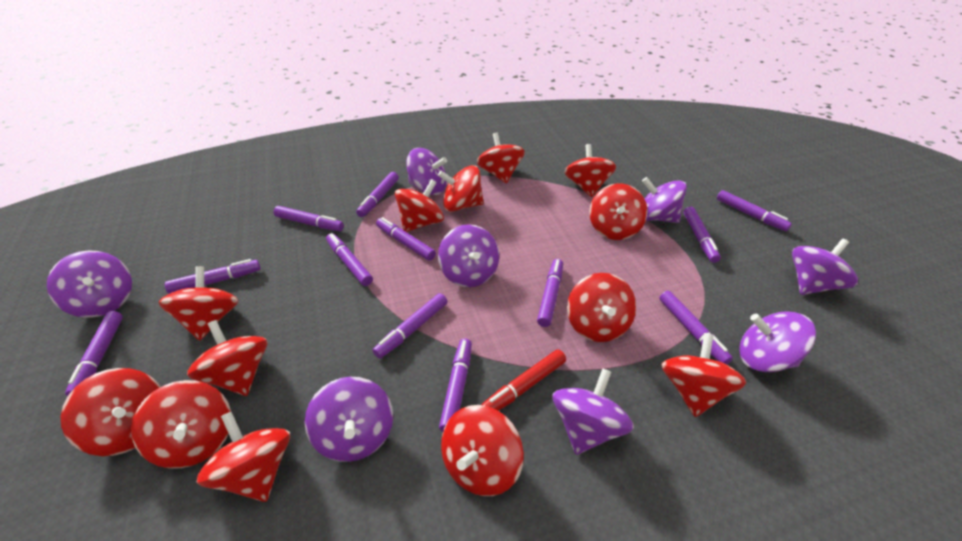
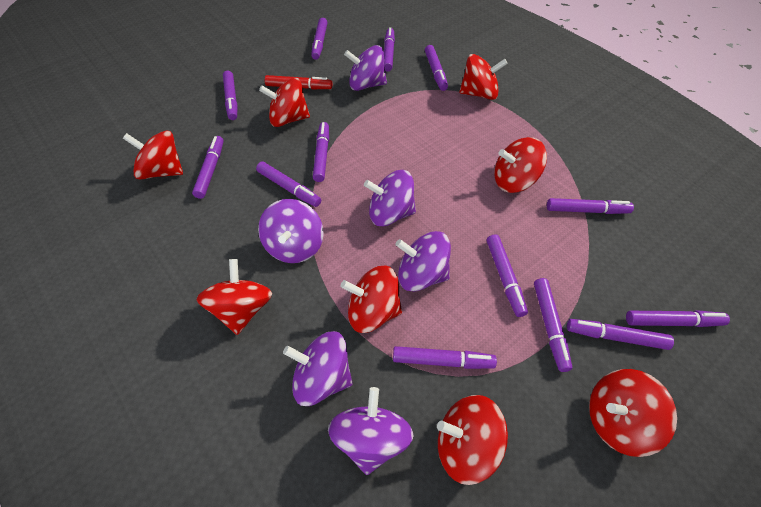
purple marker: [65,311,123,396] [165,259,260,294] [273,206,344,231] [326,233,373,286] [356,172,399,217] [372,293,447,359] [376,217,436,261] [439,339,472,432] [537,259,563,327] [659,291,733,364] [684,206,721,263] [717,190,792,231] = 12 -> [192,136,224,199] [223,71,237,120] [256,161,321,207] [311,18,327,60] [313,122,329,182] [384,27,395,72] [393,346,497,369] [425,45,448,91] [487,234,528,317] [534,278,572,372] [547,198,634,214] [567,319,674,350] [626,310,730,327] = 13
purple spinning top: [47,250,132,317] [305,377,393,462] [406,148,447,195] [438,224,499,287] [552,368,634,455] [642,177,687,223] [739,311,816,372] [792,239,858,295] = 8 -> [258,199,324,263] [283,331,353,406] [328,387,414,475] [344,45,387,91] [364,170,416,226] [396,231,451,292] = 6
red spinning top: [60,368,160,456] [131,380,231,468] [158,266,238,341] [187,320,267,396] [197,412,290,502] [395,179,444,232] [438,165,484,212] [441,405,524,496] [477,133,525,184] [564,144,616,197] [567,273,636,342] [589,183,647,240] [661,333,746,417] = 13 -> [123,131,183,179] [197,259,272,335] [259,78,310,127] [341,265,402,333] [437,395,508,485] [459,54,508,100] [494,137,547,193] [589,369,677,457] = 8

